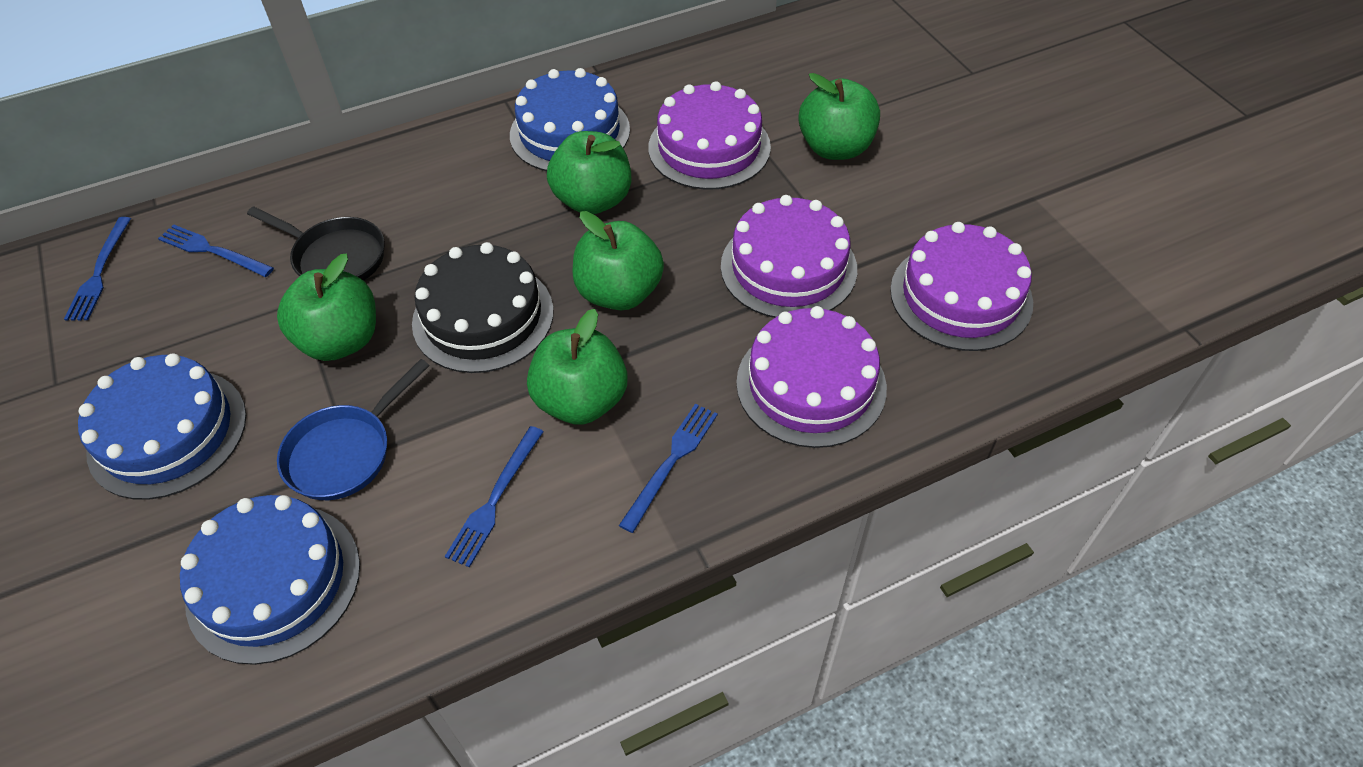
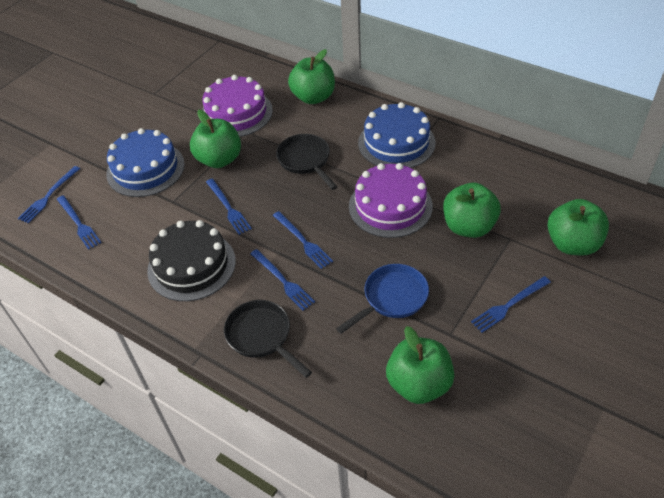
black pan: [247,206,385,281] = 1 -> [224,300,312,378] [276,134,338,190] = 2
blue cake: [78,353,246,500] [180,495,360,665] [510,68,630,171] = 3 -> [106,128,185,197] [358,102,436,168] = 2
blue fork: [64,217,131,320] [158,224,274,277] [445,426,544,567] [619,404,718,533] = 4 -> [18,166,80,223] [57,195,101,250] [206,179,252,235] [250,249,315,311] [273,211,333,269] [471,276,551,333] = 6
purple cake: [648,81,771,190] [721,195,857,318] [736,306,887,448] [890,222,1033,351] = 4 -> [202,75,273,137] [349,163,433,238] = 2

